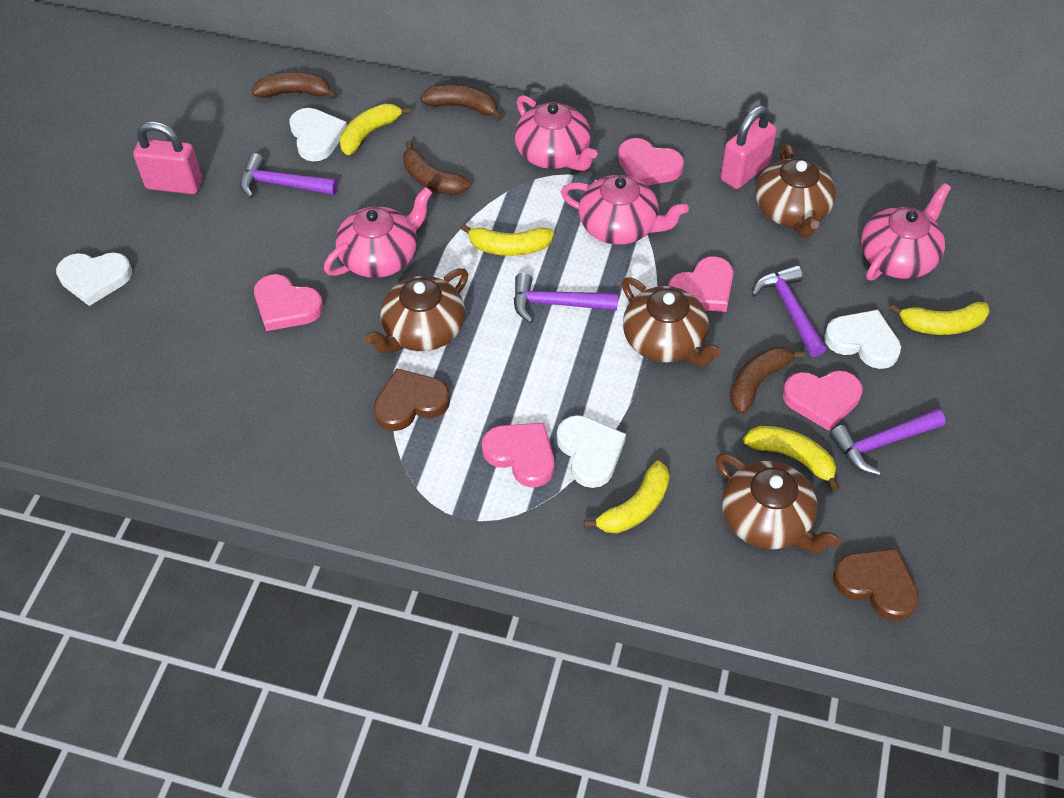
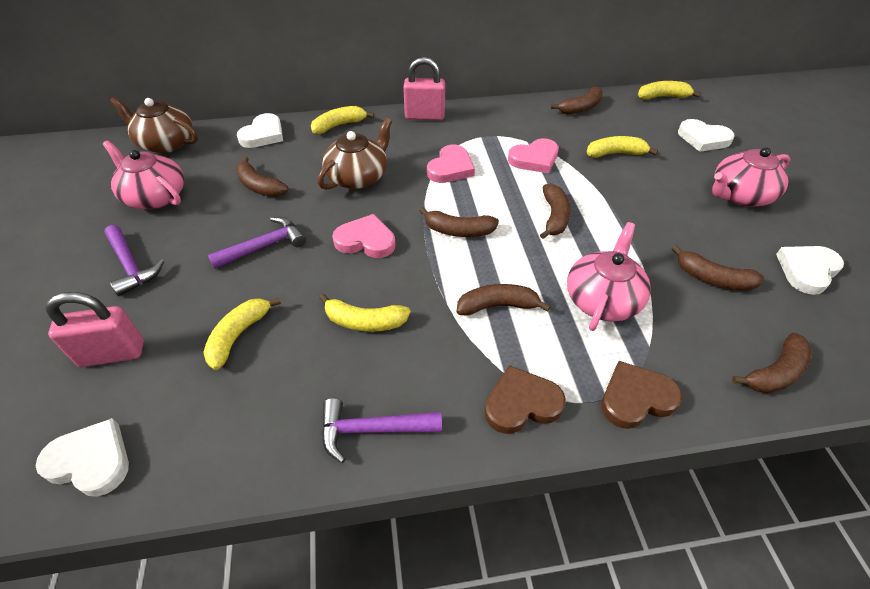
brown banana: [252,72,338,99] [403,141,471,195] [420,85,503,120] [730,347,806,414] = 4 -> [236,156,288,197] [419,207,499,237] [457,284,551,315] [540,184,571,239] [551,86,603,114] [672,245,764,290] [732,333,812,394] = 7
brown teapot: [364,268,468,354] [622,277,722,366] [716,453,842,553] [755,143,836,238] = 4 -> [110,97,198,153] [317,118,392,190] = 2
pink heart: [254,274,323,331] [482,423,554,487] [618,138,684,186] [668,256,734,312] [783,371,862,431] = 5 -> [332,214,395,258] [427,144,475,183] [508,138,559,173] = 3
pink teapot: [324,187,432,278] [515,95,597,171] [561,175,689,245] [861,183,951,280] = 4 -> [103,140,184,209] [567,222,651,331] [712,147,790,206] = 3
purple hammer: [240,153,338,198] [514,273,618,323] [752,265,826,357] [829,408,946,475] = 4 -> [104,225,164,296] [208,217,306,269] [322,398,442,463] = 3

